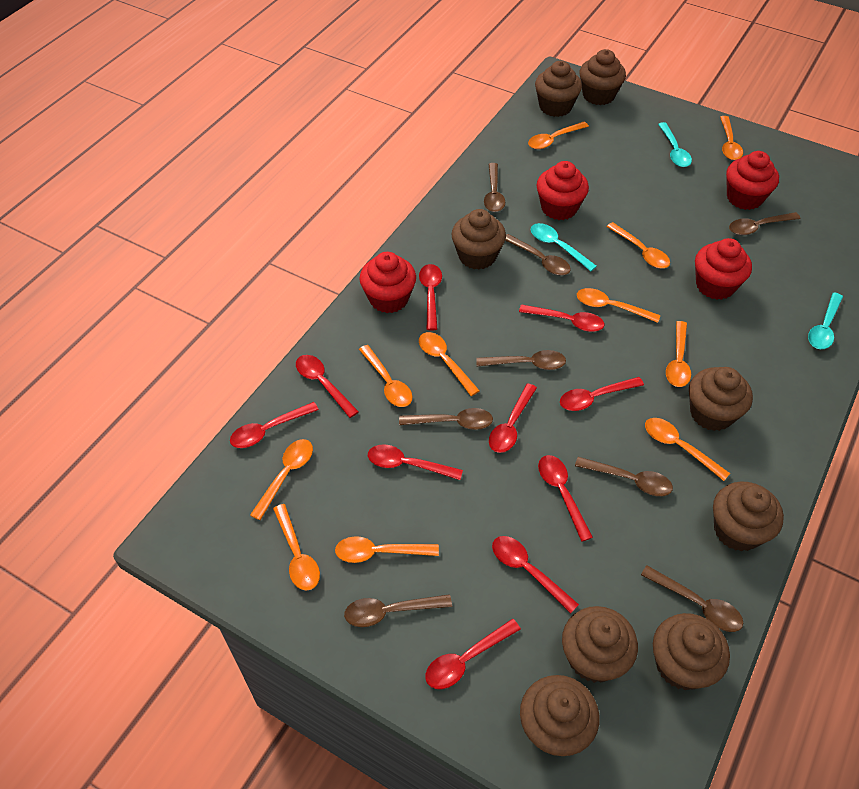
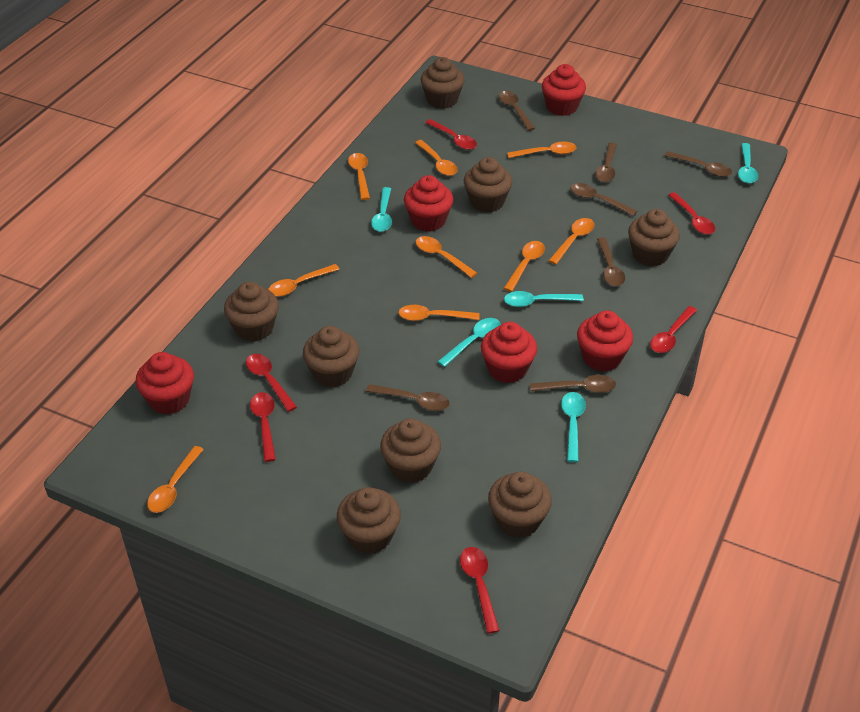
brown spoon: [344,594,452,627] [399,408,493,430] [476,350,566,370] [484,163,505,212] [505,234,571,275] [575,457,673,496] [641,565,743,632] [729,212,801,235] = 8 -> [366,384,450,411] [498,91,535,131] [530,375,616,393] [570,183,637,216] [595,143,617,182] [597,237,625,286] [664,151,732,177] = 7
orange spoon: [250,439,313,520] [273,504,320,591] [335,536,439,563] [359,345,413,407] [419,332,480,396] [528,122,589,149] [577,288,660,323] [606,222,670,268] [645,418,730,481] [666,321,691,387] [720,116,743,160] = 11 -> [147,446,204,513] [268,264,340,297] [348,153,370,200] [398,305,480,321] [415,140,458,176] [416,236,477,278] [504,241,545,292] [507,142,576,158] [548,218,594,264] = 9
red cupcake: [359,252,416,313] [537,161,589,220] [695,238,752,300] [726,151,779,210] = 4 -> [135,352,194,414] [404,175,453,232] [481,322,537,383] [542,64,586,116] [577,310,633,371] = 5
red spoon: [230,402,319,448] [296,355,359,418] [368,444,463,480] [419,264,442,331] [425,619,521,689] [489,383,537,453] [492,536,579,614] [519,304,604,332] [538,455,593,542] [560,377,644,411] = 10 -> [246,354,297,412] [250,392,276,462] [425,119,477,150] [460,547,500,634] [650,306,697,353] [669,192,715,235] = 6
turquoise spoon: [531,223,597,271] [658,122,692,167] [808,293,843,349] = 3 -> [371,187,392,232] [437,318,501,367] [504,291,584,307] [561,392,586,462] [738,143,758,184] = 5

